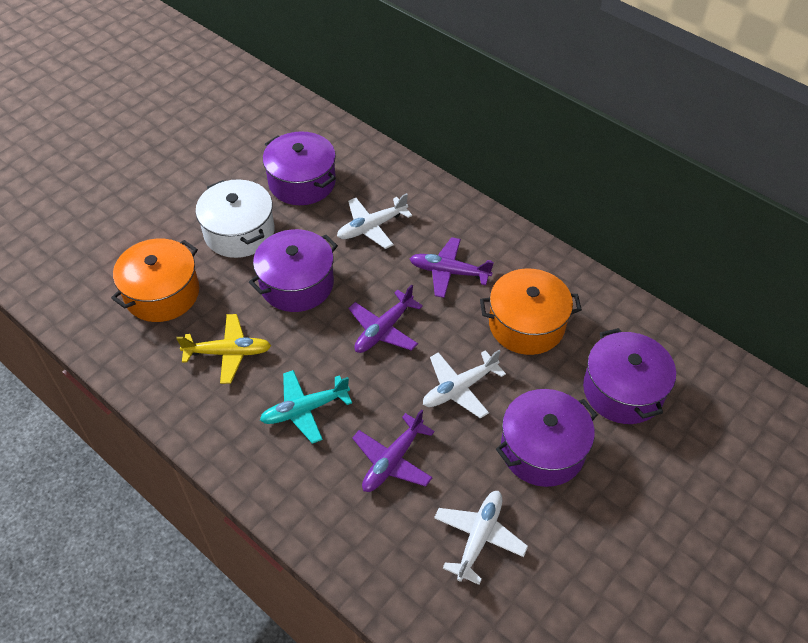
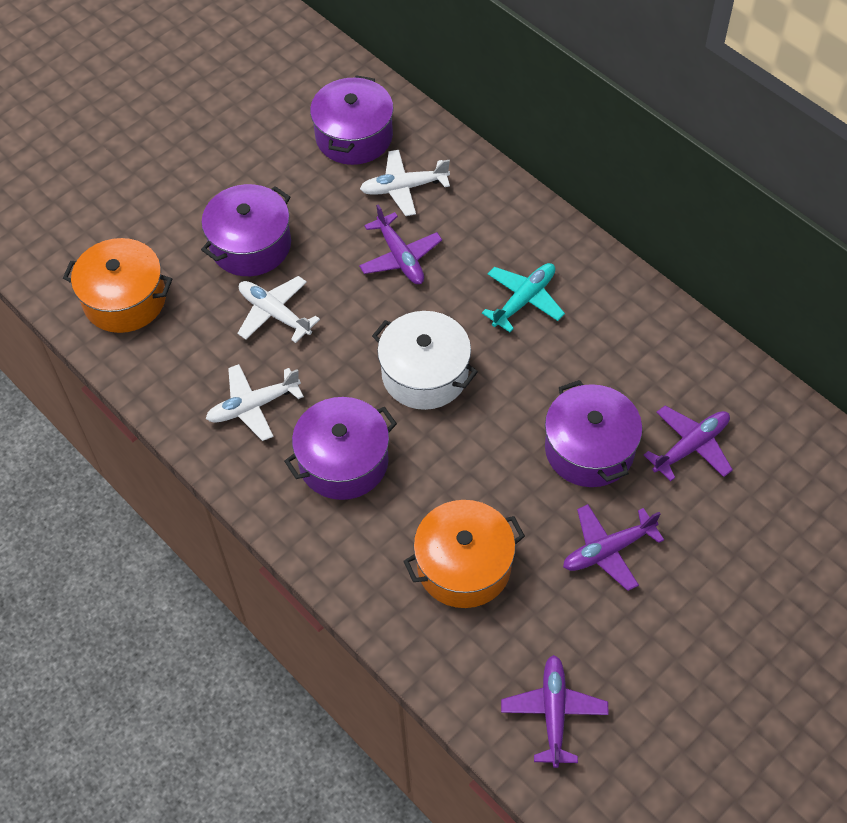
purple plane: [348,285,423,353] [352,409,434,492] [410,237,494,298] = 3 -> [359,205,442,284] [501,655,609,768] [563,504,664,591] [644,406,733,482] = 4
yellow plane: [176,314,271,384] = 1 -> none = 0

